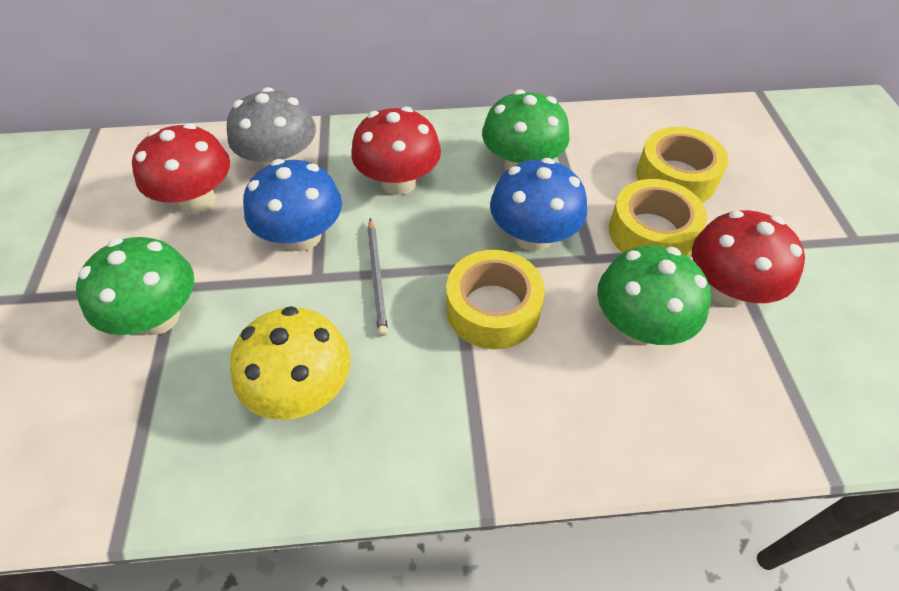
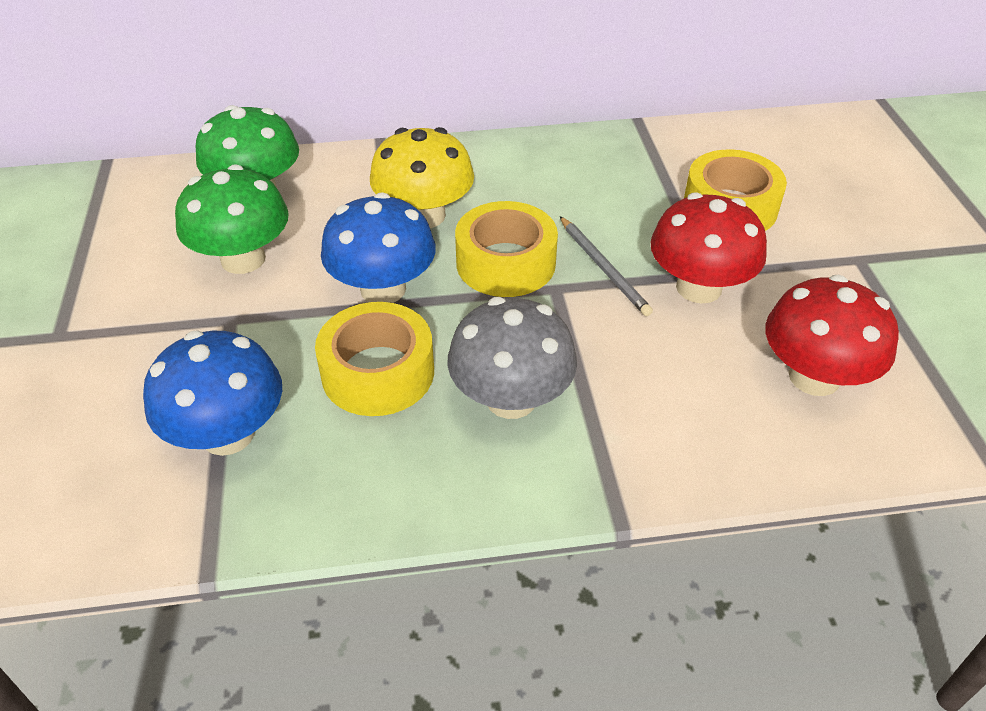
green mushroom: [76,237,194,335] [482,89,570,170] [597,245,711,345] = 3 -> [175,164,289,274] [196,105,299,188] = 2
red mushroom: [132,123,230,213] [351,106,441,195] [692,210,805,306] = 3 -> [651,192,767,303] [765,275,899,396] = 2

